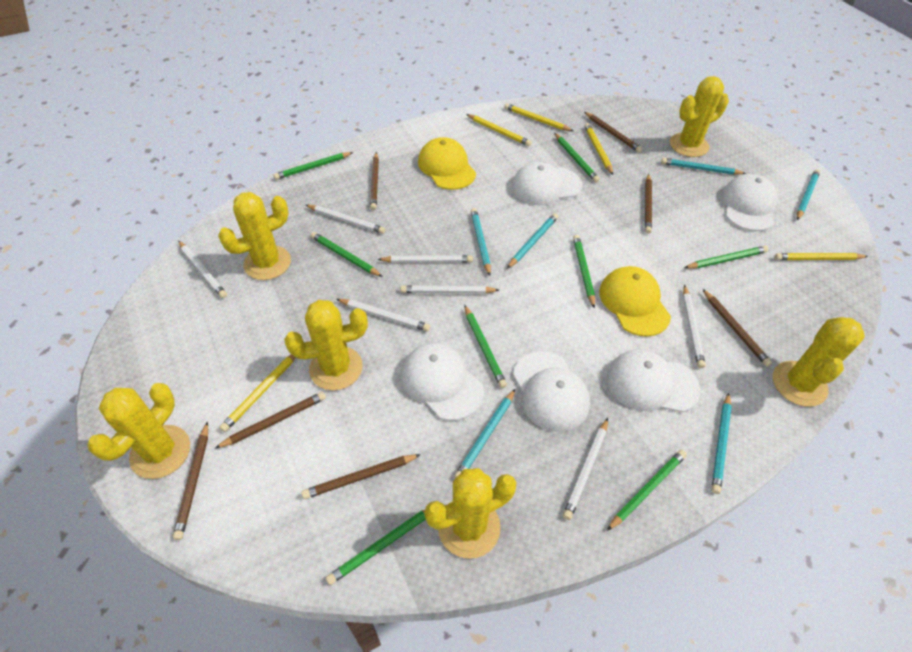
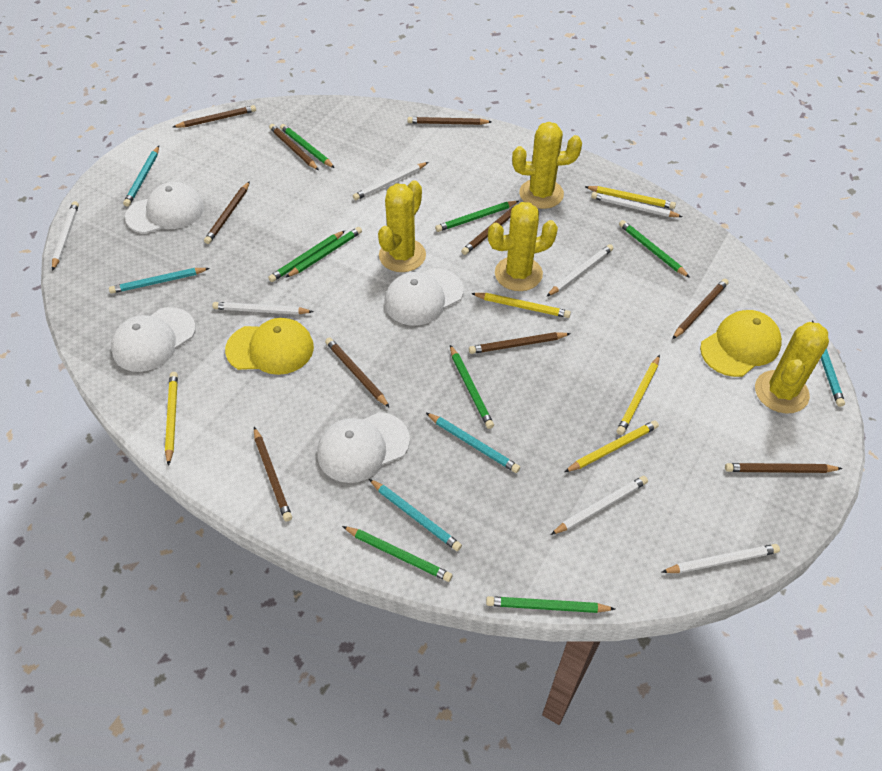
brown pencil: [173,422,208,540] [215,392,326,448] [301,454,421,499] [370,152,379,210] [584,112,642,153] [645,174,652,234] [703,289,772,367] = 7 -> [173,105,256,128] [204,181,250,244] [254,427,292,521] [269,124,319,170] [325,338,390,408] [407,117,492,125] [461,206,514,255] [469,332,571,354] [672,279,729,339] [725,463,843,473] = 10
turquoise pencil: [454,389,515,478] [471,208,491,276] [507,213,558,269] [661,158,746,175] [711,393,732,494] [797,169,820,220] = 6 -> [109,268,209,294] [123,146,159,206] [369,479,462,551] [426,413,520,473] [812,320,845,407] = 5
white cap: [401,343,484,421] [512,162,582,206] [513,351,590,432] [607,349,700,412] [722,174,778,231] = 5 -> [111,307,196,372] [125,182,204,234] [317,412,410,483] [384,268,464,326] = 4
yellow cactus: [87,383,190,479] [218,192,291,280] [284,300,368,390] [424,468,517,559] [670,76,729,157] [773,317,865,407] = 6 -> [378,180,426,272] [488,202,558,291] [512,122,582,209] [755,322,829,414] = 4

